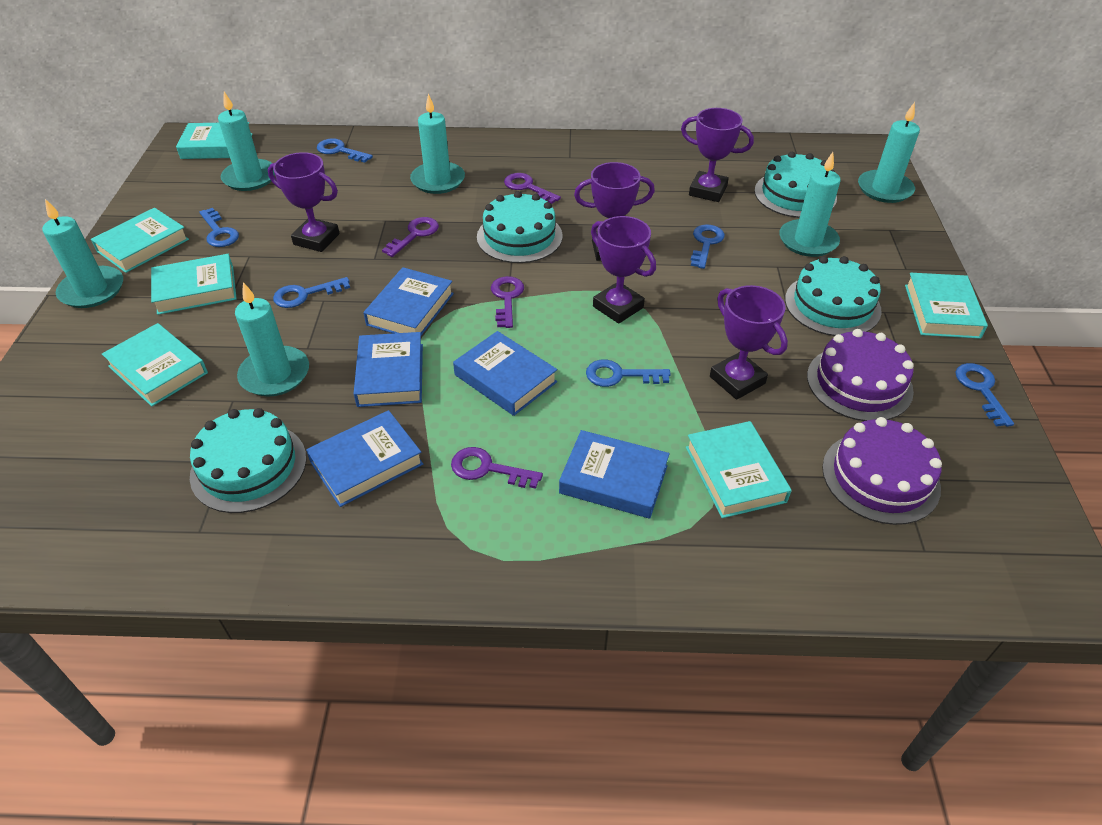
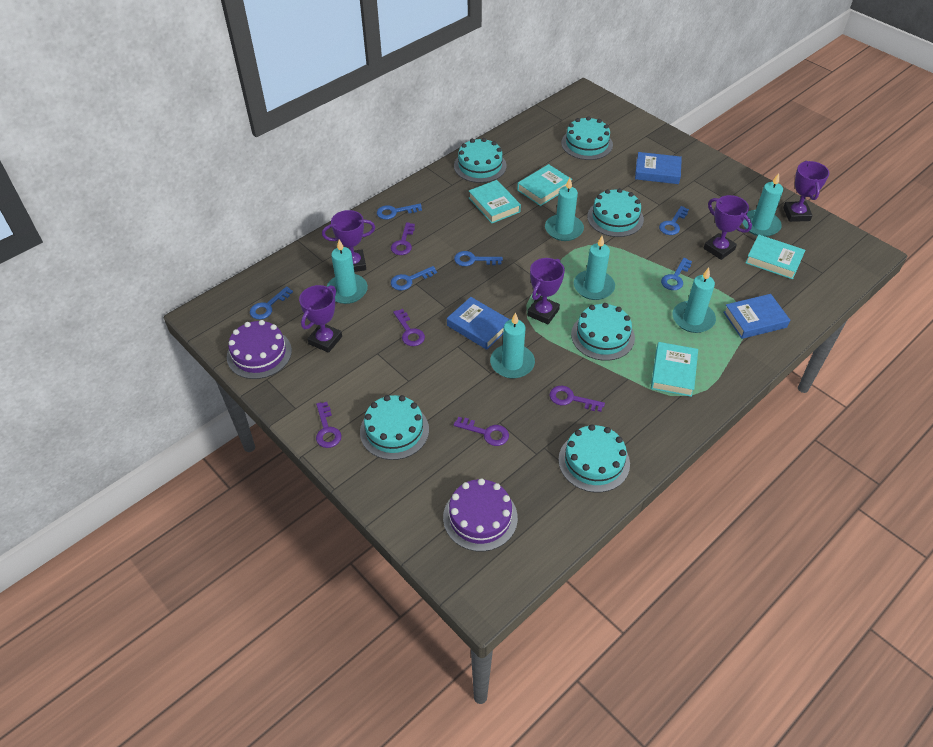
blue book: [306,410,423,507] [354,332,423,407] [363,267,454,335] [453,331,557,416] [559,430,670,519] = 5 -> [447,297,510,350] [635,152,682,184] [724,294,790,339] = 3
purple key: [382,217,439,257] [451,447,543,489] [491,276,524,328] [504,173,561,204] = 4 -> [316,402,342,448] [391,222,415,255] [393,309,425,346] [454,417,509,446] [550,386,605,412] = 5
turquoise book: [91,208,189,273] [102,323,208,406] [151,254,237,315] [176,122,253,159] [686,421,792,518] [905,273,988,339] = 6 -> [469,180,521,224] [517,164,572,206] [651,342,698,397] [746,234,805,279] = 4
turquoise cake: [190,408,306,513] [477,191,563,263] [754,152,837,218] [785,256,882,336] = 4 -> [360,395,429,460] [454,138,507,183] [558,424,630,493] [561,116,613,160] [571,303,635,361] [587,188,644,237] = 6

